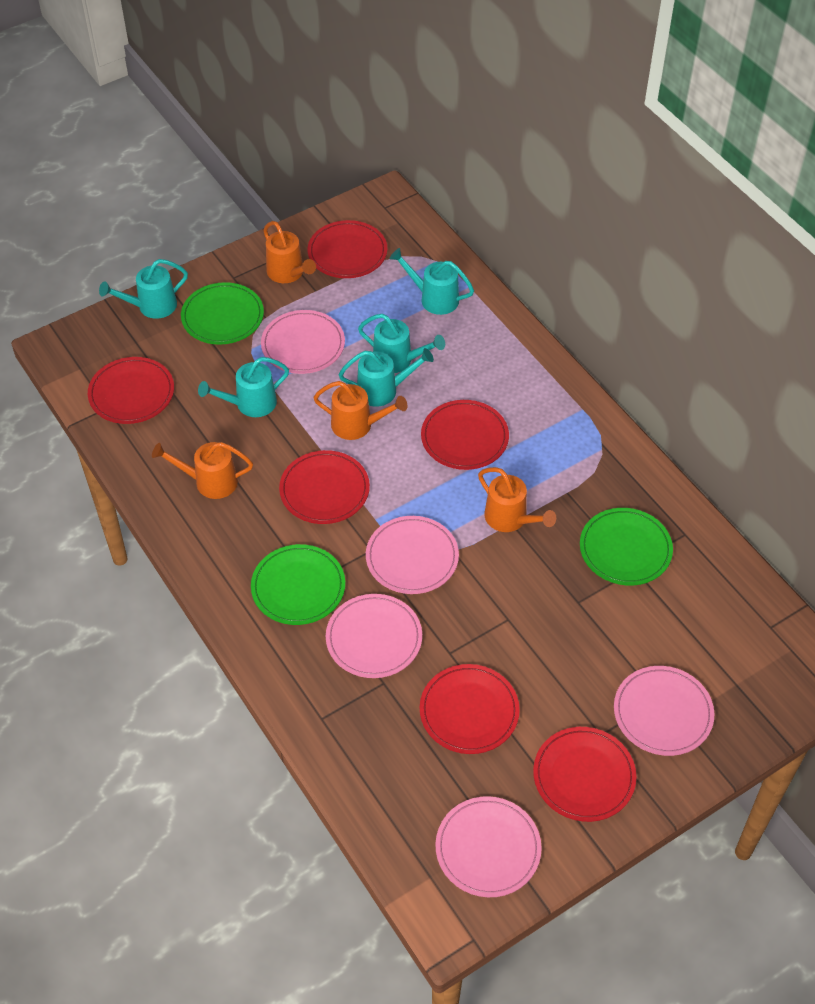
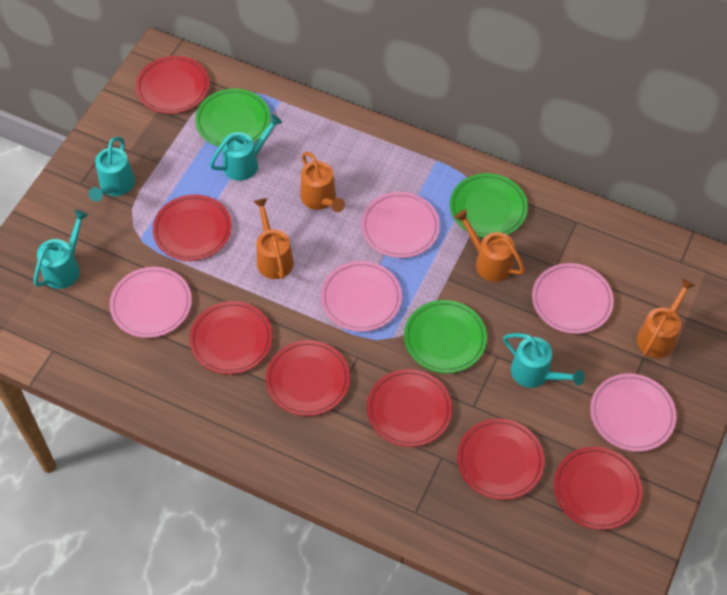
red plate: [88,357,174,424] [279,450,370,524] [307,220,387,278] [420,664,520,754] [421,400,509,470] [533,727,637,822] = 6 -> [136,56,209,114] [153,194,232,261] [189,301,273,374] [266,340,350,416] [367,369,452,447] [457,419,545,500] [554,447,643,530] = 7
turquoise watering can: [99,259,188,319] [198,357,289,417] [339,348,434,407] [358,314,445,373] [389,248,474,315] = 5 -> [34,210,88,289] [89,137,135,201] [210,114,282,181] [503,333,585,388] = 4

